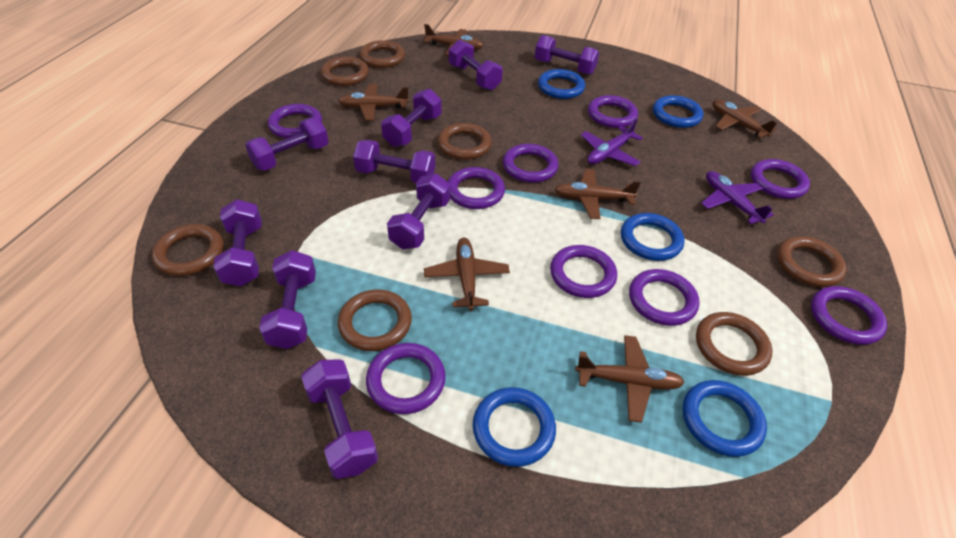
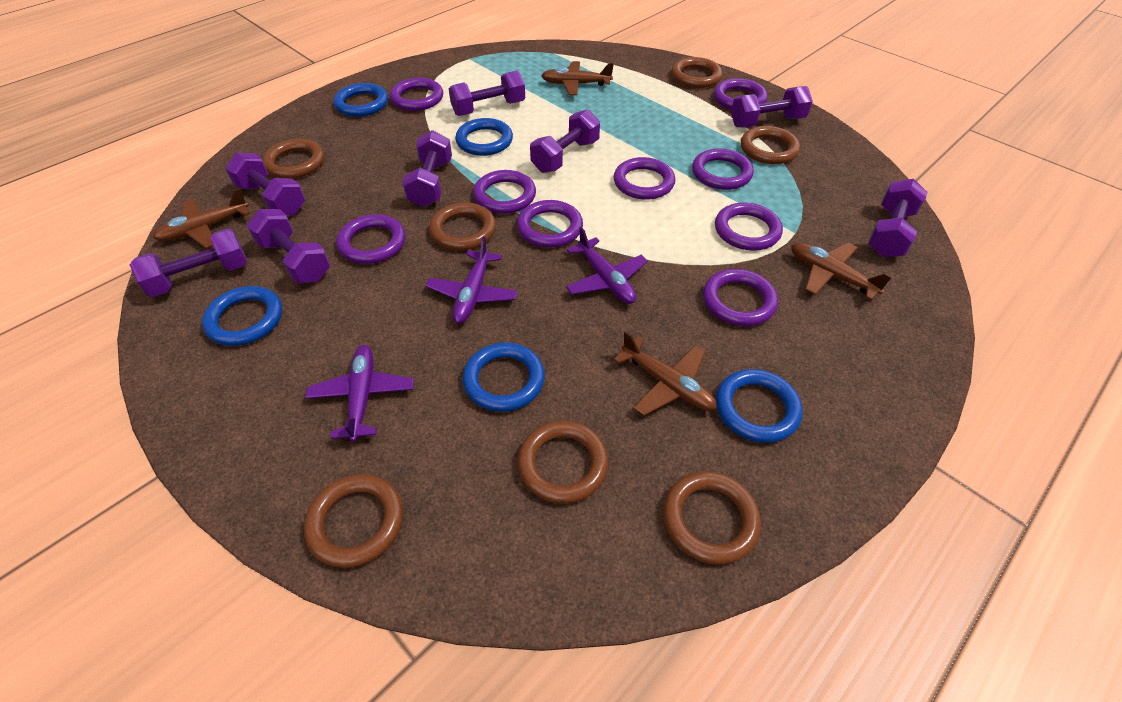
brown plane: [338,84,409,120] [424,24,484,56] [424,238,510,311] [554,169,641,219] [575,335,685,423] [713,100,777,138] = 6 -> [153,188,250,248] [541,61,614,95] [614,331,717,416] [791,243,892,300] = 4
purple dumbbell: [213,199,262,286] [245,117,329,171] [259,250,316,349] [301,359,378,479] [353,140,435,183] [381,89,441,147] [387,173,450,249] [449,40,503,90] [535,35,599,75] = 9 -> [130,228,247,297] [225,152,305,216] [247,209,330,284] [402,130,452,207] [449,70,525,116] [530,110,600,173] [731,86,813,127] [868,179,927,257] = 8
purple plane: [581,119,643,166] [701,171,774,224] = 2 -> [305,345,414,442] [426,236,518,324] [566,227,648,304] = 3

